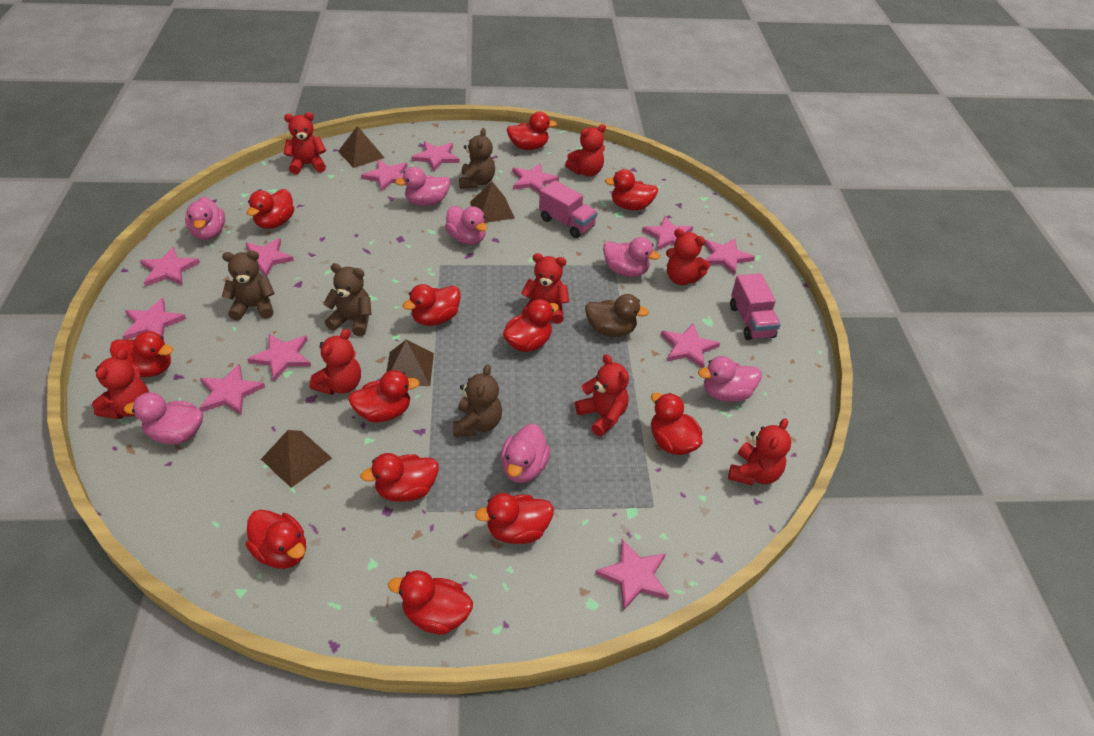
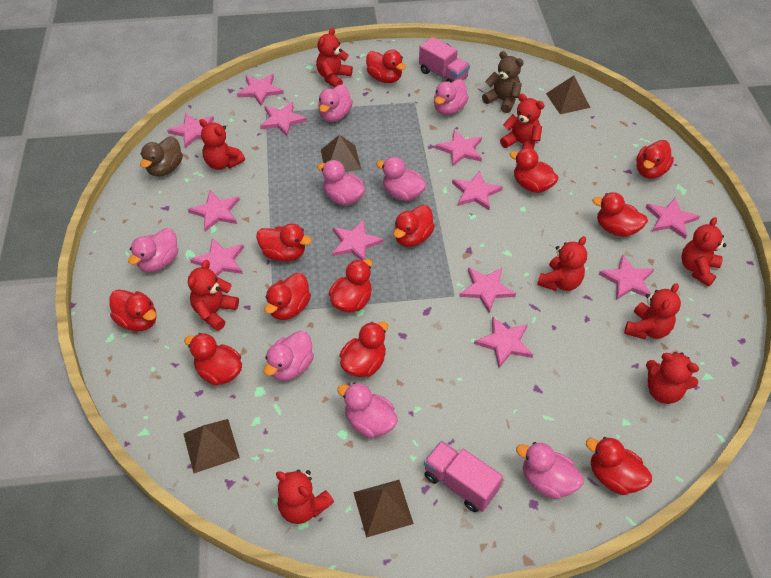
brown teddy bear: [222,251,275,321] [323,263,372,336] [453,364,502,437] [459,128,495,189] = 4 -> [482,51,524,113] = 1
pink duck: [124,392,203,444] [185,197,225,240] [395,167,450,206] [445,206,488,245] [501,424,550,483] [603,237,660,277] [698,356,762,402] = 7 -> [128,228,178,272] [264,331,314,381] [317,160,365,205] [318,84,353,122] [337,382,398,438] [376,157,427,201] [434,79,469,115] [516,442,584,499] = 8
red teddy bear: [92,349,149,419] [283,112,326,175] [310,329,361,395] [521,253,569,324] [565,124,606,176] [575,354,629,437] [666,229,710,285] [728,418,791,485] = 8 -> [188,260,239,331] [199,119,245,170] [276,470,334,524] [316,27,353,87] [500,94,545,149] [537,236,587,291] [624,283,681,339] [646,352,699,404] [681,217,726,287] = 9

